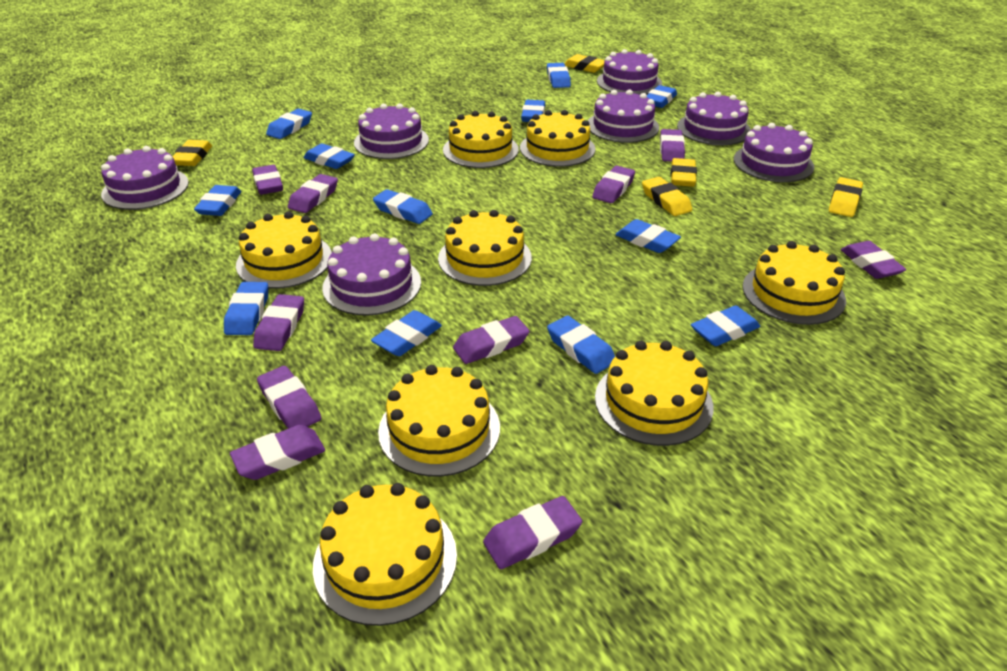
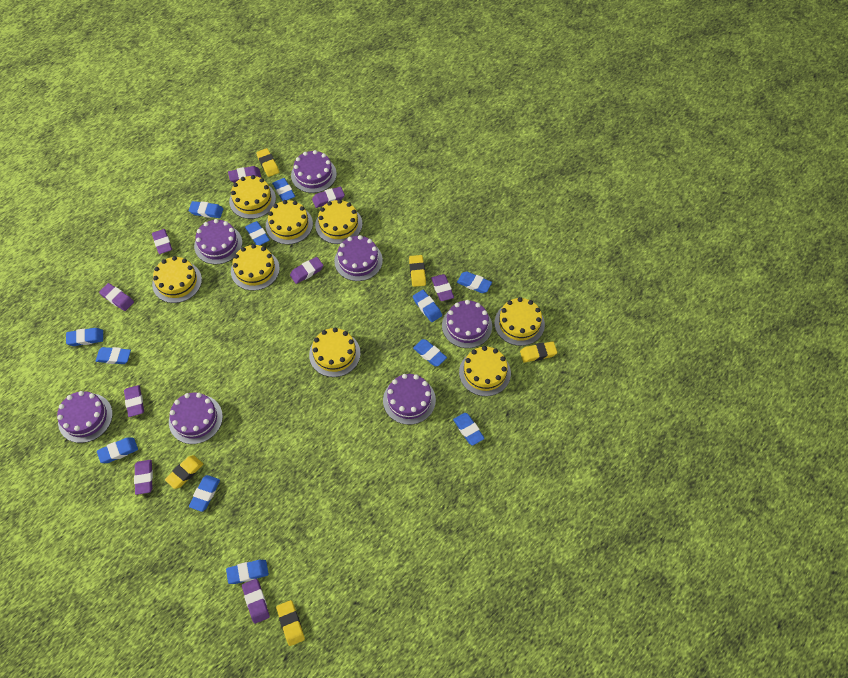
purple eraser: [230,425,325,480] [252,165,283,195] [253,294,304,351] [257,366,321,429] [288,174,338,213] [453,316,530,364] [483,496,582,569] [592,166,635,203] [660,129,685,162] [841,241,906,279] = 10 -> [99,283,134,311] [124,385,144,417] [134,460,153,495] [152,229,172,254] [228,166,261,183] [242,579,270,624] [290,257,323,284] [312,186,345,208] [431,274,454,301] = 9

